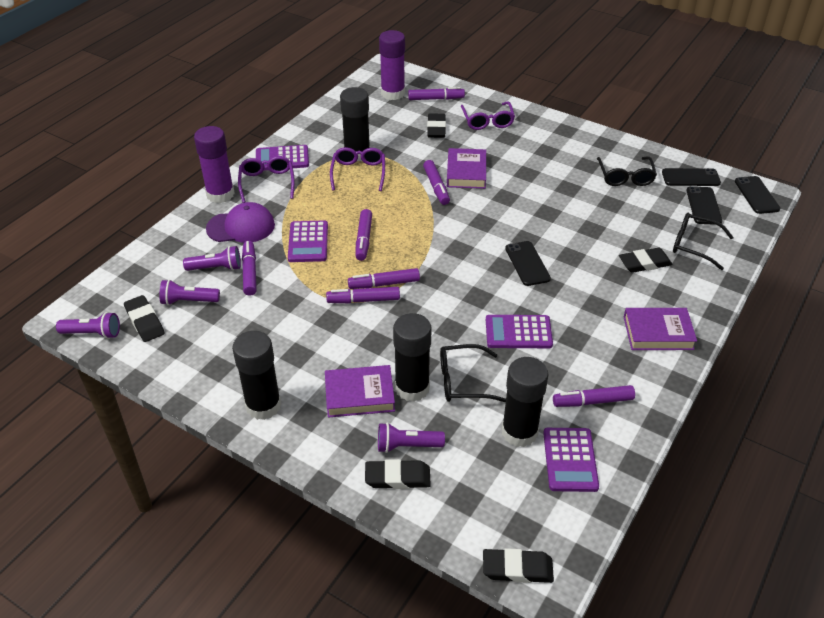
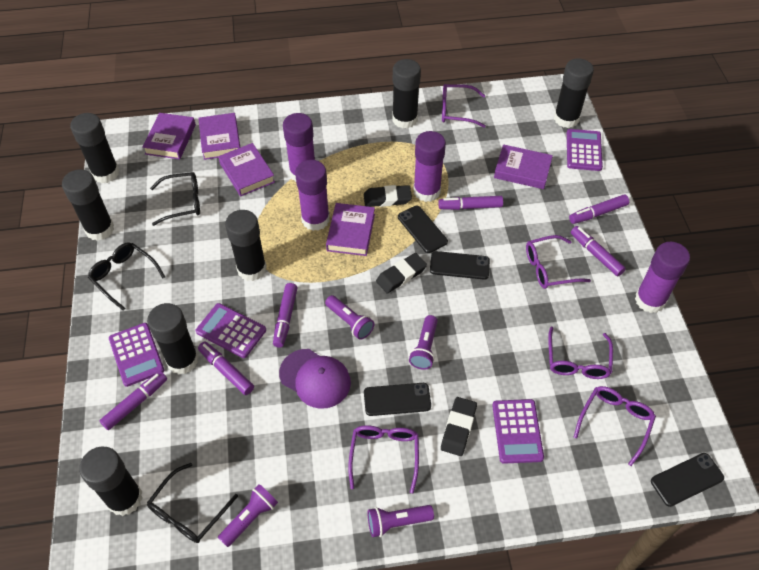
black eraser: [124,295,165,342] [365,459,431,489] [427,114,446,138] [483,548,554,583] [619,248,673,273] = 5 -> [364,185,412,207] [376,253,427,293] [441,397,477,456] = 3
black glue stick: [232,331,281,420] [340,87,370,162] [393,313,432,402] [502,357,549,447] = 4 -> [62,169,114,241] [70,113,120,183] [79,447,143,516] [147,303,199,374] [225,210,267,281] [392,59,421,129] [554,58,594,128] = 7
purple book: [325,365,395,418] [447,148,486,189] [624,308,697,350] = 3 -> [142,113,196,160] [198,113,240,160] [218,143,275,197] [326,203,375,256] [494,144,553,189] = 5
purple glasses: [238,156,295,203] [330,147,385,191] [461,101,515,130] = 3 -> [348,425,419,494] [442,84,486,128] [526,235,591,289] [548,327,613,379] [574,386,656,466] = 5
purple glue stick: [194,126,235,203] [379,30,405,100] = 2 -> [283,113,315,182] [295,160,330,231] [413,131,446,202] [635,242,690,313] = 4
purple marker: [242,241,257,296] [326,287,400,303] [348,268,420,289] [356,209,372,261] [408,87,465,100] [423,160,450,205] [553,385,635,407] = 7 -> [99,371,167,430] [198,342,254,395] [273,283,297,348] [438,196,503,210] [569,194,629,224] [571,226,626,277] = 6

